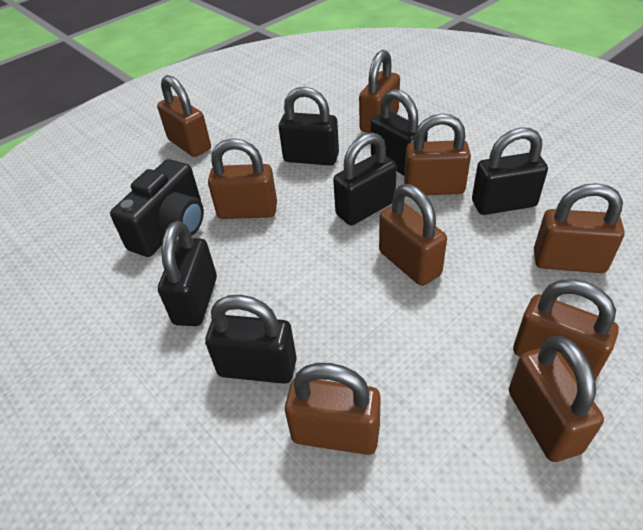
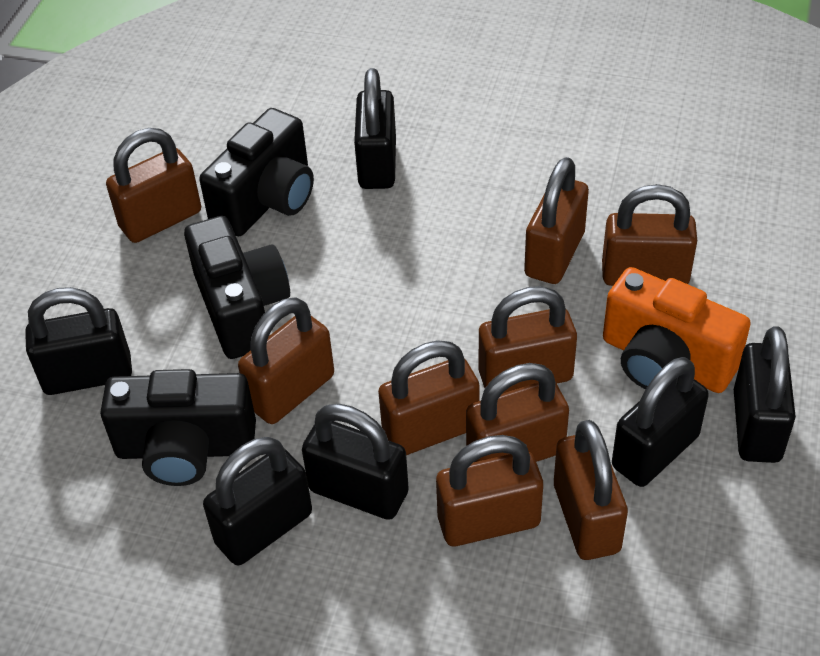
black camera: [110,159,204,257] = 1 -> [100,369,256,486] [184,216,290,359] [199,108,314,236] = 3
orange camera: none = 0 -> [603,267,751,393] = 1

